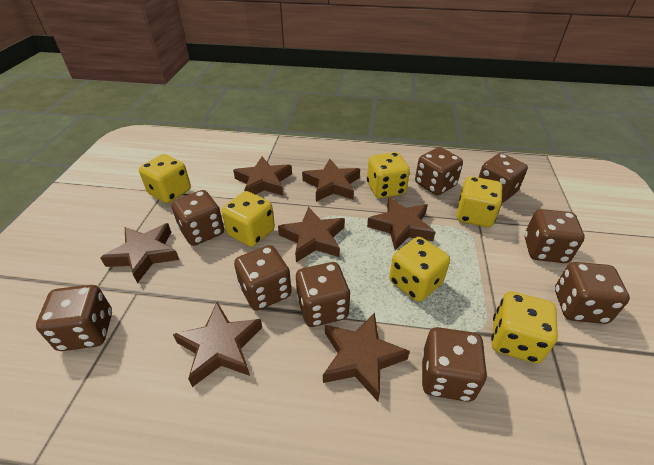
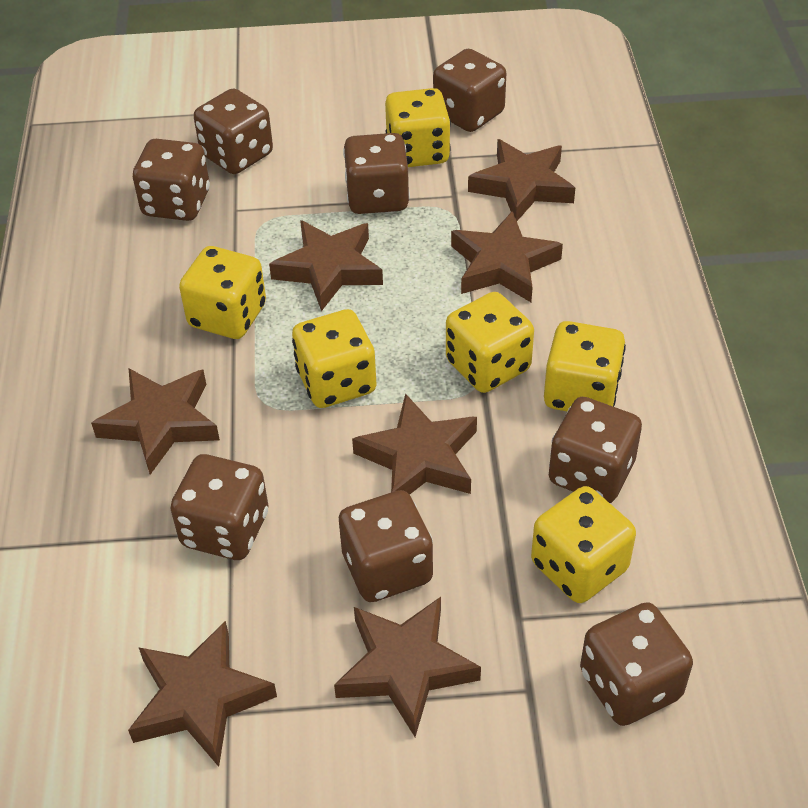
brown dice: [36,285,112,351] [171,190,224,246] [234,245,292,311] [296,262,350,327] [415,147,463,195] [422,327,487,402] [478,153,528,202] [525,209,584,263] [555,262,630,324] = 9 -> [133,139,210,221] [170,454,268,560] [194,89,273,174] [339,490,433,602] [343,133,410,214] [433,49,506,132] [549,397,642,503] [580,602,693,726] = 8

